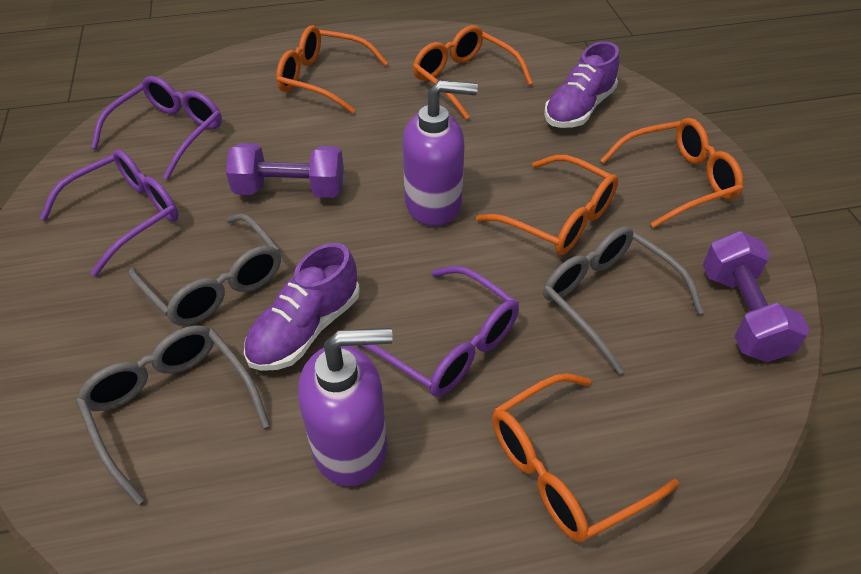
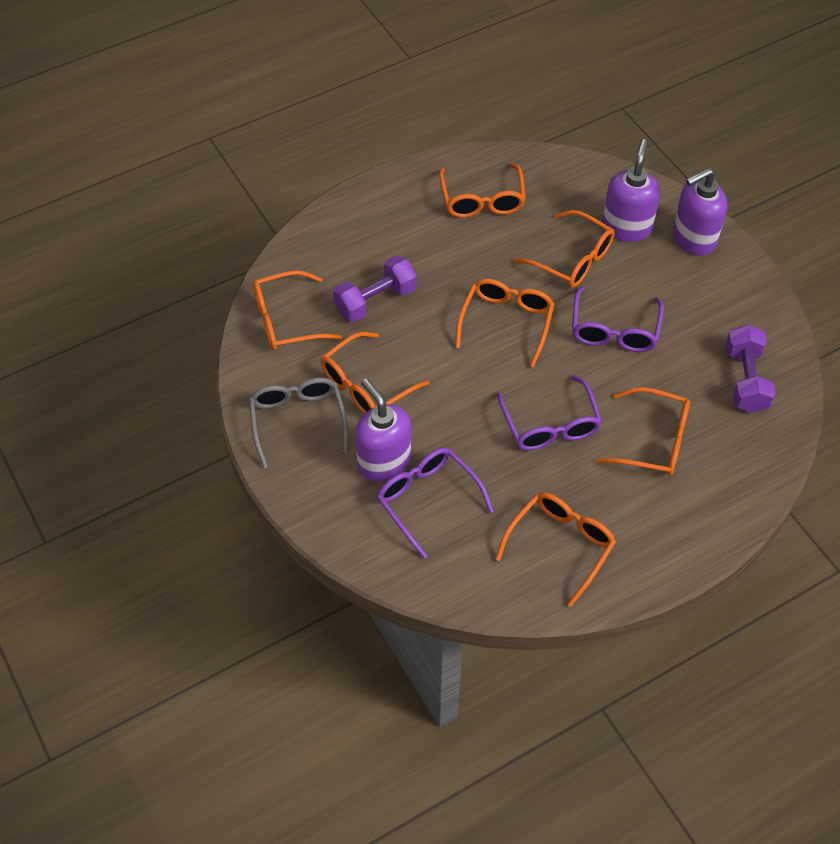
grey glasses: [76,325,270,505] [129,213,281,326] [543,226,704,375] = 3 -> [249,377,348,468] = 1
orange glasses: [276,25,388,114] [413,25,533,120] [476,155,618,255] [492,373,679,543] [600,118,743,228] = 5 -> [253,270,342,350] [321,332,429,414] [439,163,526,218] [455,279,554,367] [495,492,616,607] [514,210,615,288] [596,387,690,476] = 7
purple shoe: [244,243,360,371] [544,42,620,128] = 2 -> none = 0
purple soap dispenser: [298,328,393,486] [403,80,478,226] = 2 -> [355,378,411,481] [602,139,660,242] [673,168,727,256] = 3

